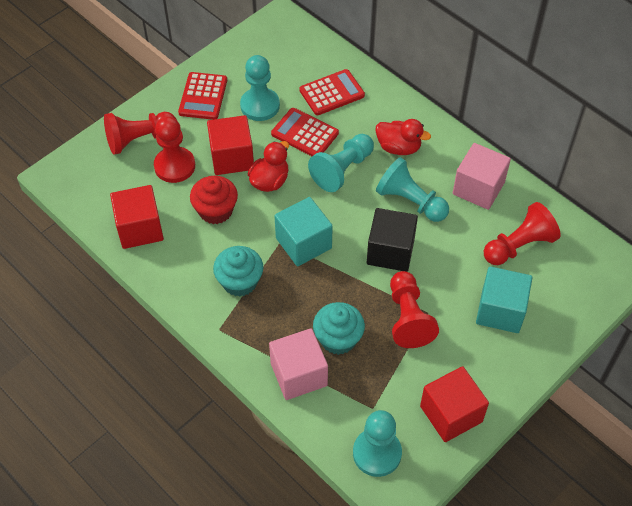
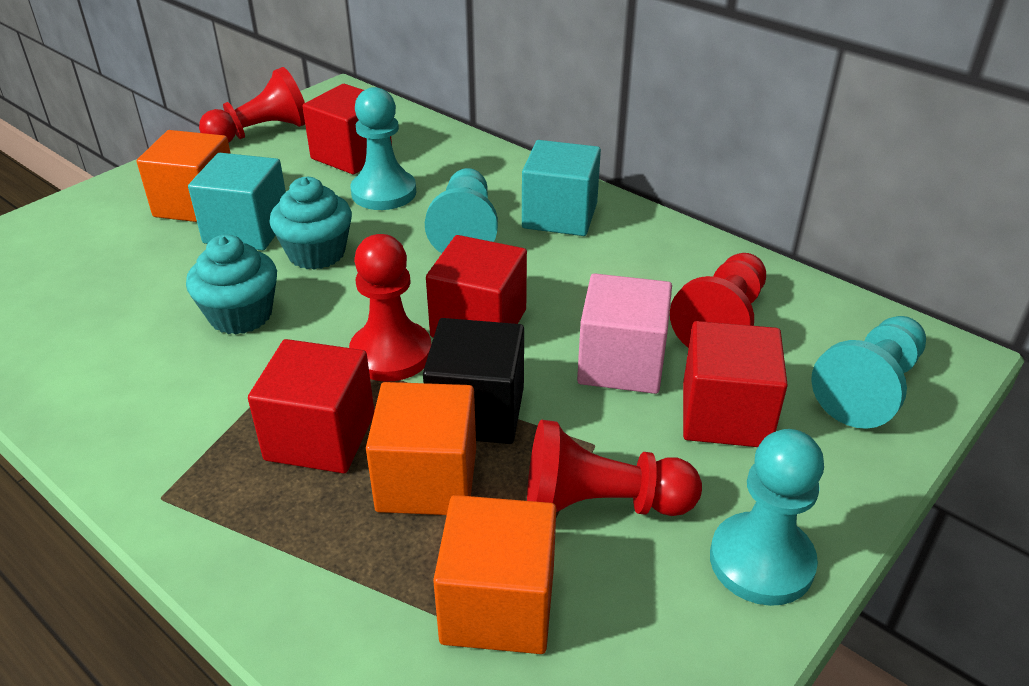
orange cube: none = 0 -> [137,130,231,222] [366,382,476,515] [433,495,556,654] = 3
pink cube: [269,328,328,400] [453,143,511,210] = 2 -> [577,273,672,394] = 1
red calculator: [178,72,227,120] [271,108,339,156] [299,69,365,115] = 3 -> none = 0
red cube: [110,185,164,249] [207,115,254,175] [420,366,489,442] = 3 -> [248,339,374,473] [302,84,392,175] [426,235,527,338] [683,321,788,447] = 4
red cupcake: [190,176,238,224] = 1 -> none = 0
red duck: [248,141,289,192] [375,119,431,155] = 2 -> none = 0

